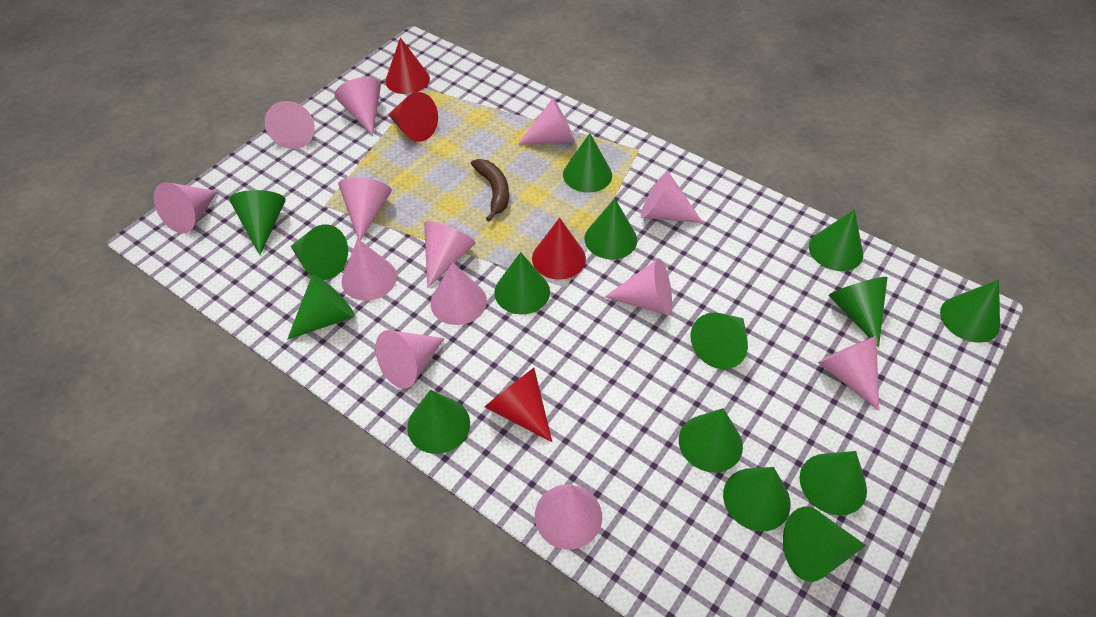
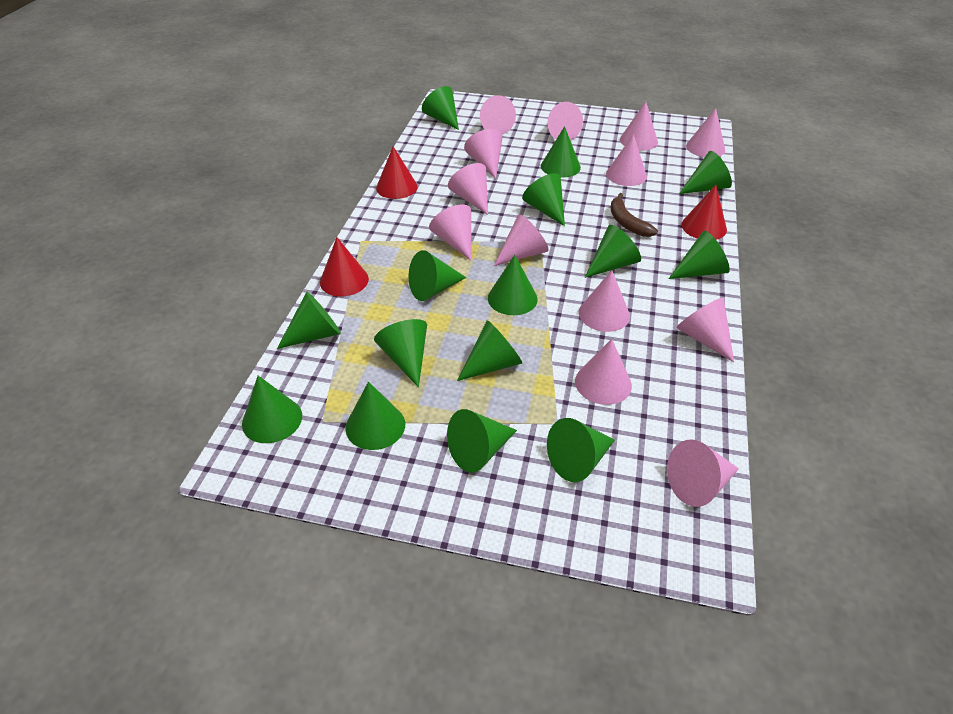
red cone: [385,37,430,94] [388,92,438,142] [485,368,552,442] [532,218,586,280] = 4 -> [320,237,369,297] [376,146,418,199] [681,185,727,240] = 3

